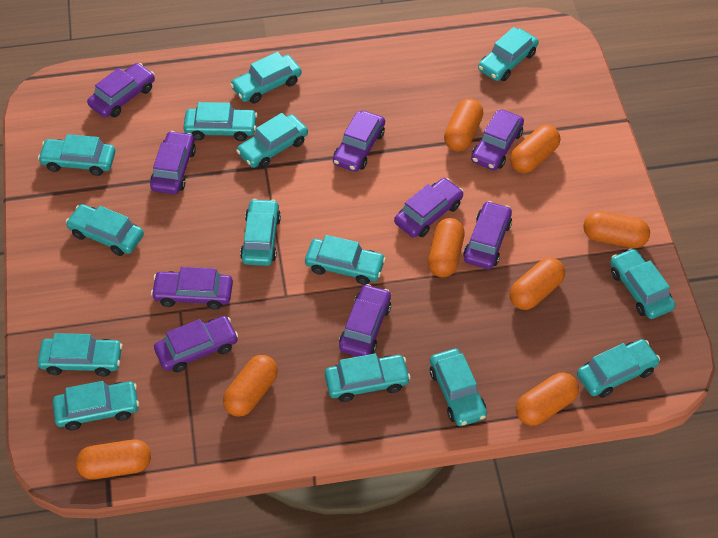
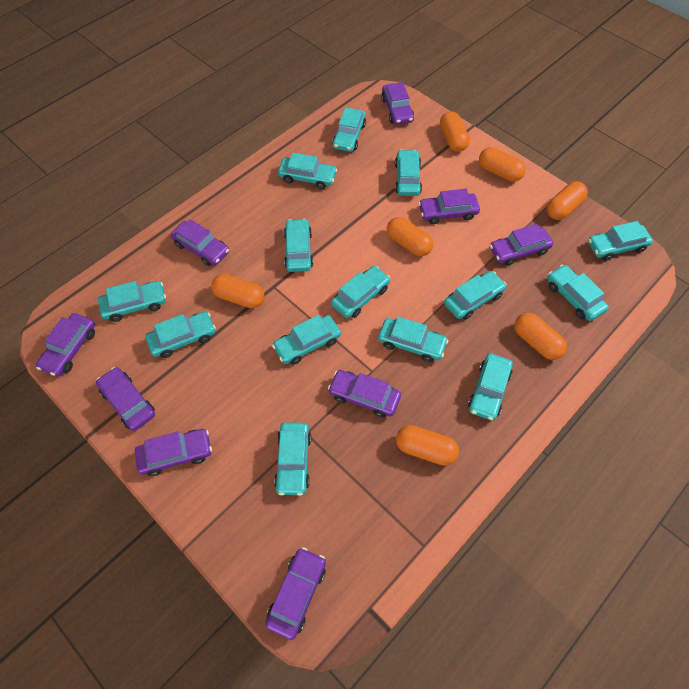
orange capsule: [76,440,151,479] [223,355,278,417] [428,218,465,277] [444,99,483,151] [509,258,565,310] [510,125,560,173] [516,373,579,426] [584,211,650,248] = 8 -> [211,274,264,308] [387,217,433,256] [396,425,459,466] [440,111,470,152] [479,147,526,182] [515,313,567,360] [547,181,588,220] = 7

